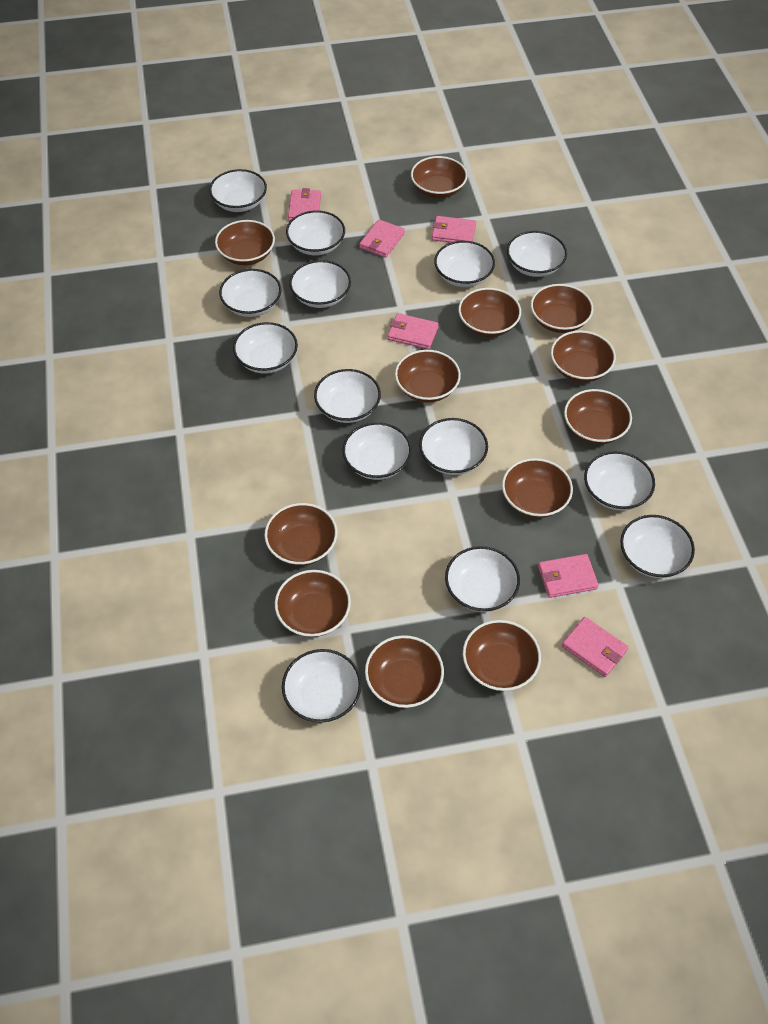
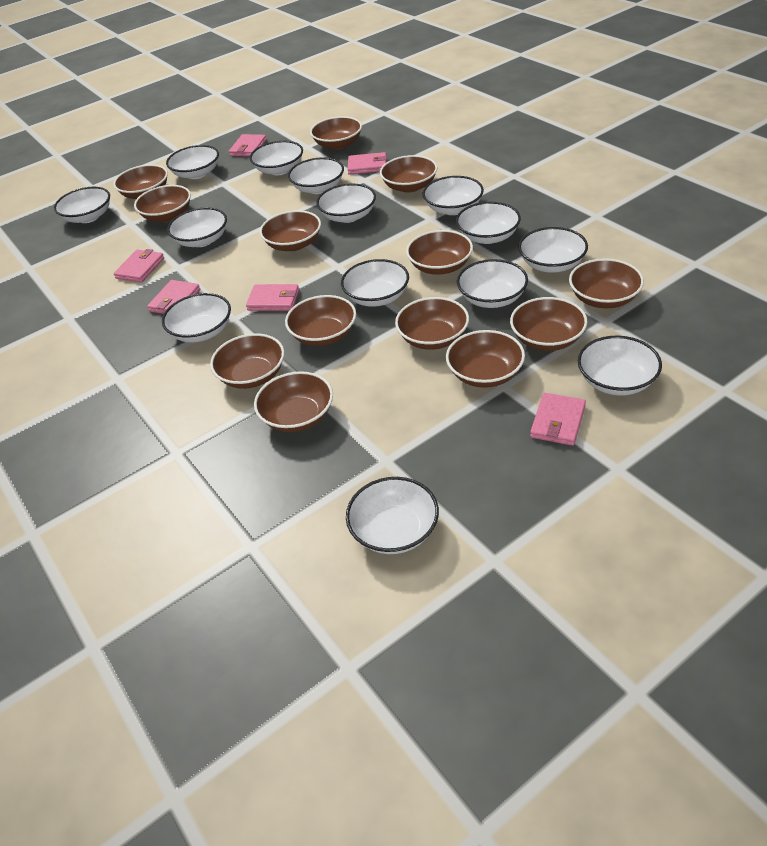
brown bowl: [215,220,275,265] [264,503,337,566] [275,570,351,637] [365,635,444,708] [395,350,461,403] [411,156,468,198] [458,288,521,337] [463,620,541,691] [502,458,573,518] [531,284,593,333] [551,330,616,382] [564,389,632,444] = 12 -> [113,164,168,199] [134,185,191,222] [210,333,285,389] [254,371,333,432] [260,210,321,251] [285,295,356,346] [310,116,362,150] [380,155,438,193] [395,297,469,350] [406,230,473,275] [446,330,525,388] [510,297,588,351] [569,258,644,308] = 13

